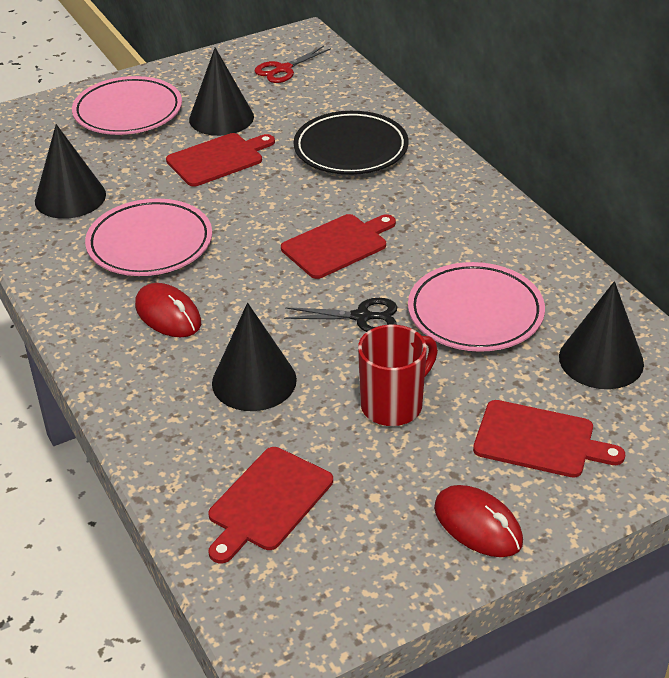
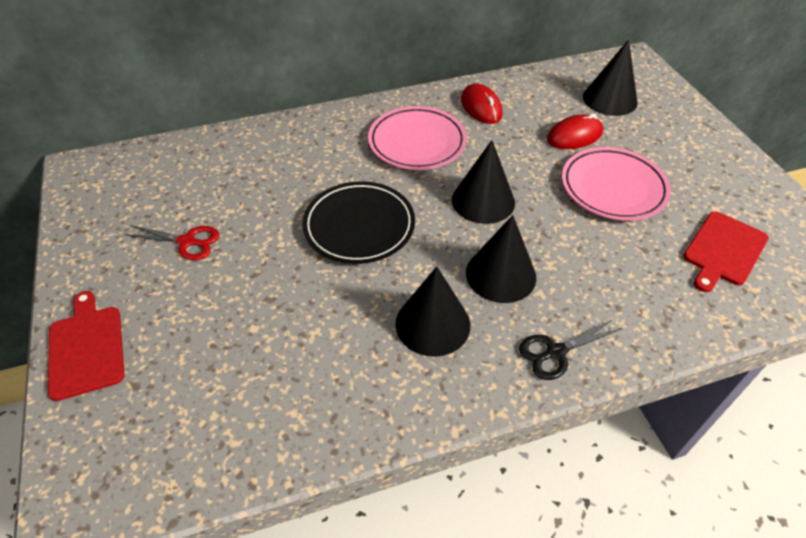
pink plate: [72,76,182,135] [85,199,212,276] [408,262,545,352] = 3 -> [368,106,467,170] [562,147,671,221] = 2
red cutting board: [166,133,275,187] [208,447,333,563] [281,214,396,279] [473,400,625,478] = 4 -> [48,291,125,401] [683,211,769,292] = 2
red mug: [358,324,438,426] = 1 -> none = 0

